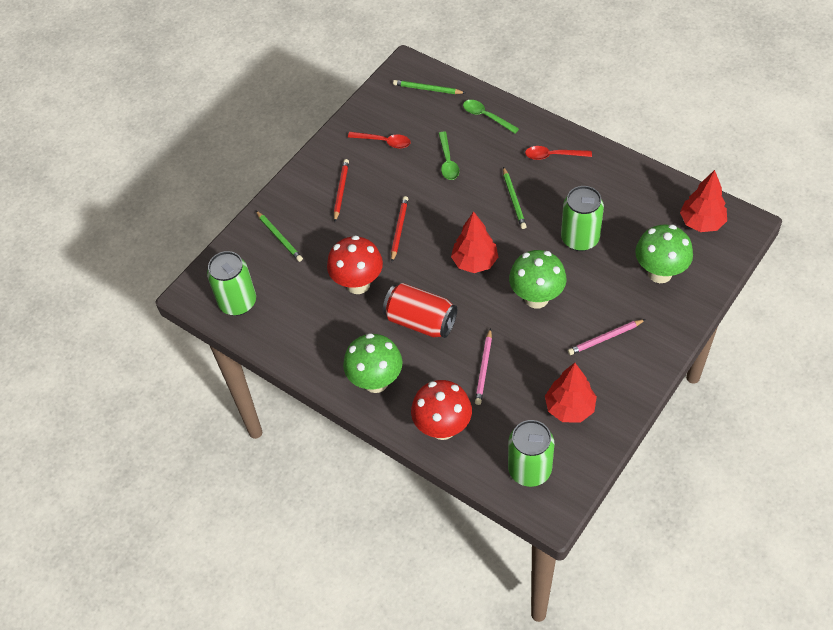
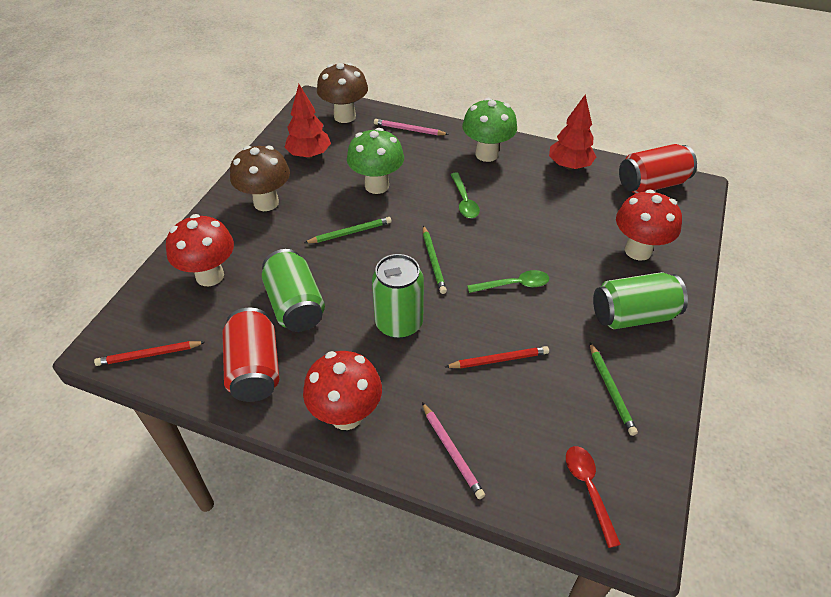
brown mushroom: none = 0 -> [230,146,290,211] [317,63,368,123] = 2
green mushroom: [343,333,403,393] [509,250,567,309] [635,225,693,283] = 3 -> [347,128,404,194] [462,98,517,162] = 2
red can: [383,283,457,338] = 1 -> [223,308,279,402] [619,144,697,194] = 2
red mushroom: [327,235,383,294] [411,380,472,440] = 2 -> [166,214,234,286] [303,351,382,430] [616,189,682,261] = 3
red spoon: [348,132,411,149] [525,146,592,160] = 2 -> [566,446,621,548] = 1
red tree: [451,211,498,273] [545,363,597,422] [680,170,727,232] = 3 -> [284,84,331,158] [549,94,596,170] = 2

